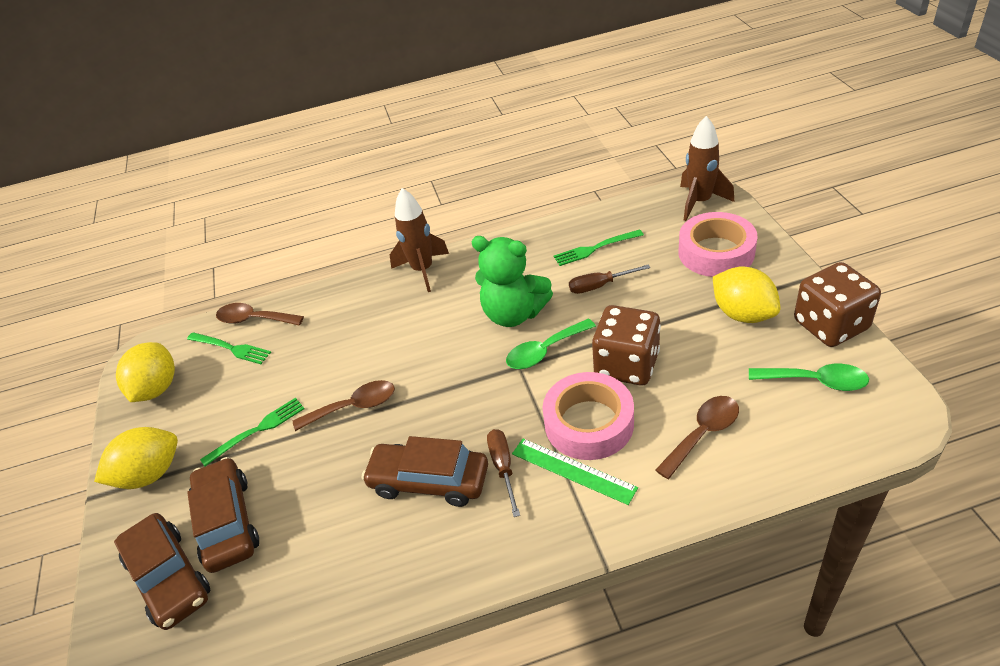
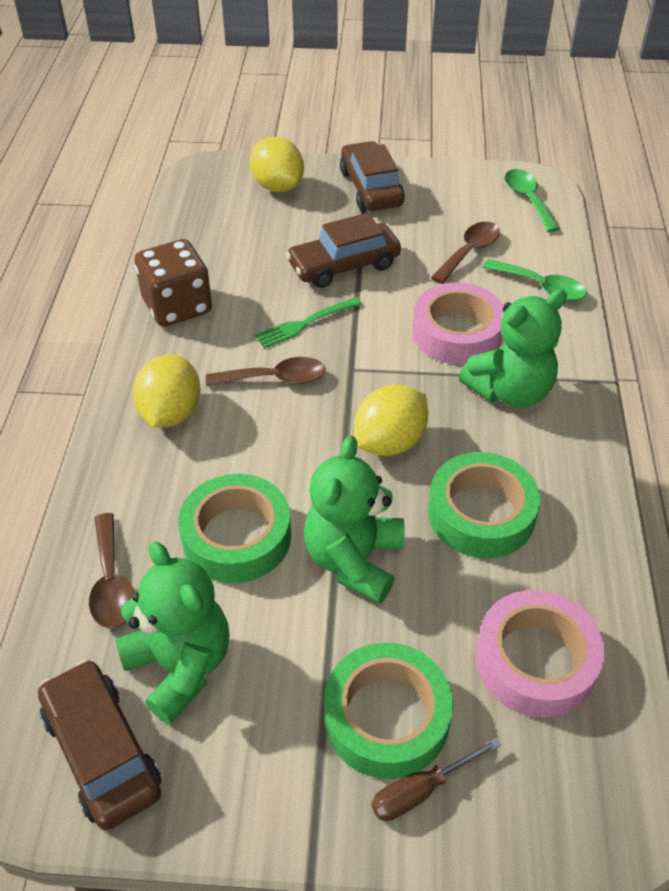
brown dice: [592,305,661,385] [794,262,881,347] = 2 -> [134,239,212,327] = 1
brown rocket: [390,188,449,292] [680,116,734,221] = 2 -> none = 0
brown screwdriver: [487,429,520,517] [569,264,650,294] = 2 -> [371,738,501,821] = 1
green fork: [187,332,271,364] [200,398,305,466] [554,229,644,266] = 3 -> [254,297,362,348] = 1
green ruler: [512,439,638,505] = 1 -> none = 0
green tape: none = 0 -> [178,474,291,583] [324,643,453,779] [428,452,541,558] = 3
green teddy bear: [472,236,553,327] = 1 -> [115,541,230,724] [304,435,405,604] [459,289,567,408] = 3

